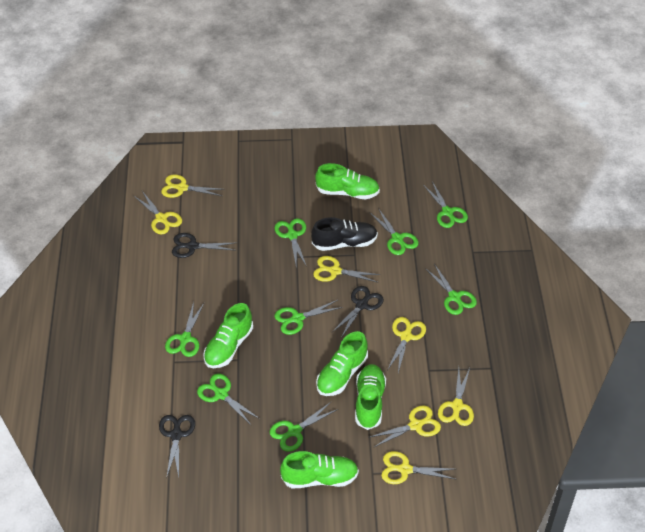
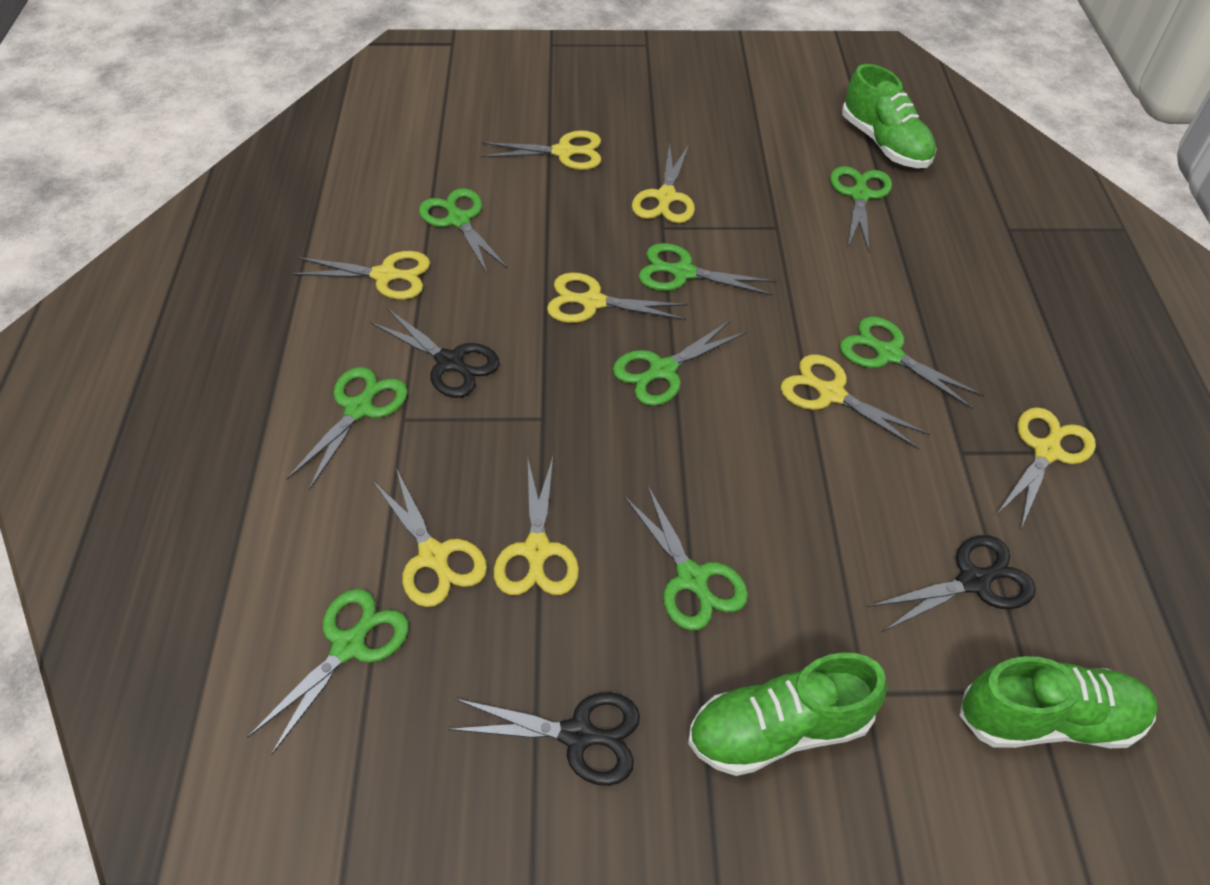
black shoe: [311,217,378,251] = 1 -> none = 0
green shoe: [203,303,253,368] [280,451,359,488] [315,163,380,200] [316,331,368,396] [355,364,386,430] = 5 -> [688,652,887,776] [842,64,937,168] [959,656,1158,748] = 3
yellow scissors: [134,191,182,234] [161,174,225,198] [313,256,381,282] [368,406,441,448] [381,451,457,484] [387,317,426,373] [438,368,474,426] = 7 -> [291,251,430,300] [372,469,487,607] [481,131,601,170] [494,457,579,595] [547,272,688,323] [632,144,695,223] [781,354,930,449] [996,407,1096,529] = 8

